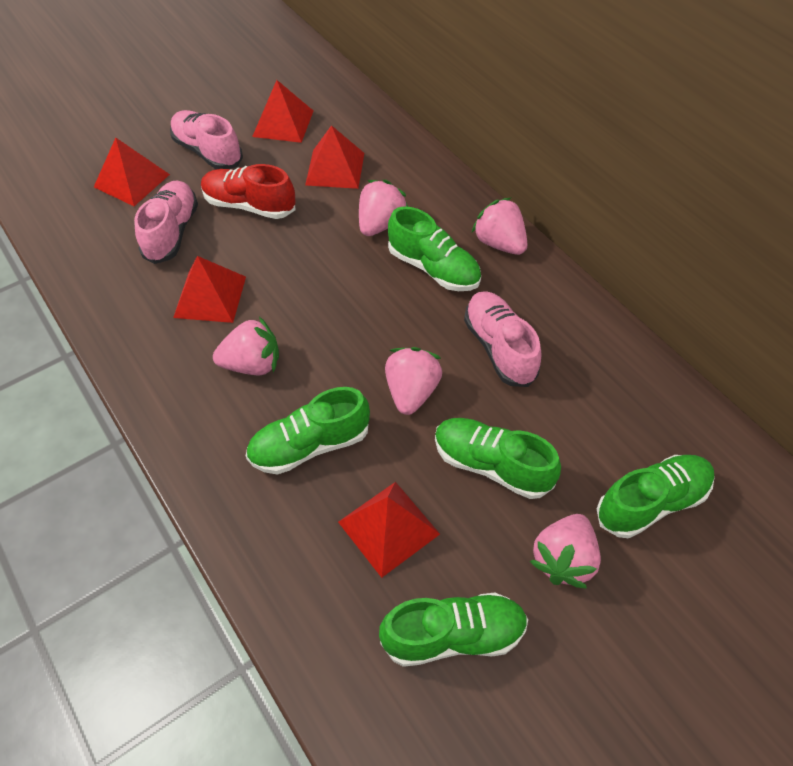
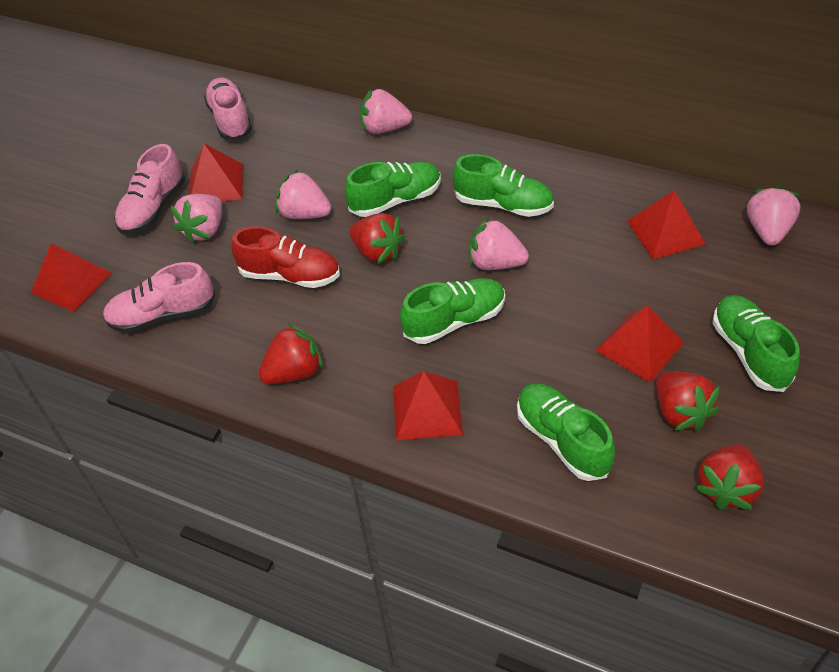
red strawberry: none = 0 -> [258,324,323,384] [349,213,405,264] [656,371,720,431] [696,444,764,510] = 4

